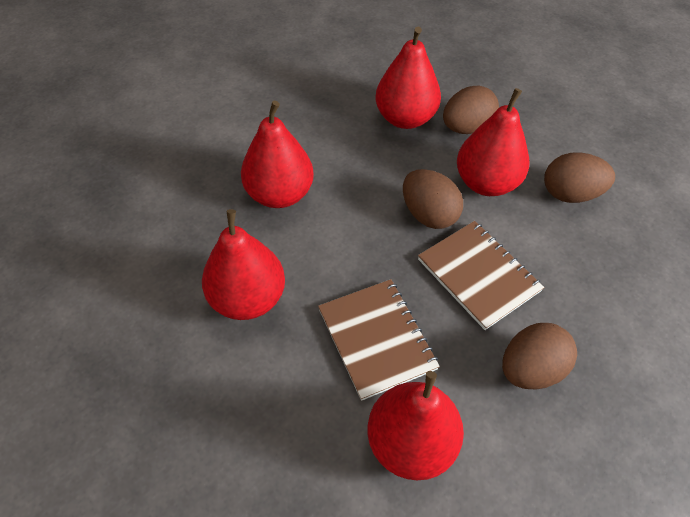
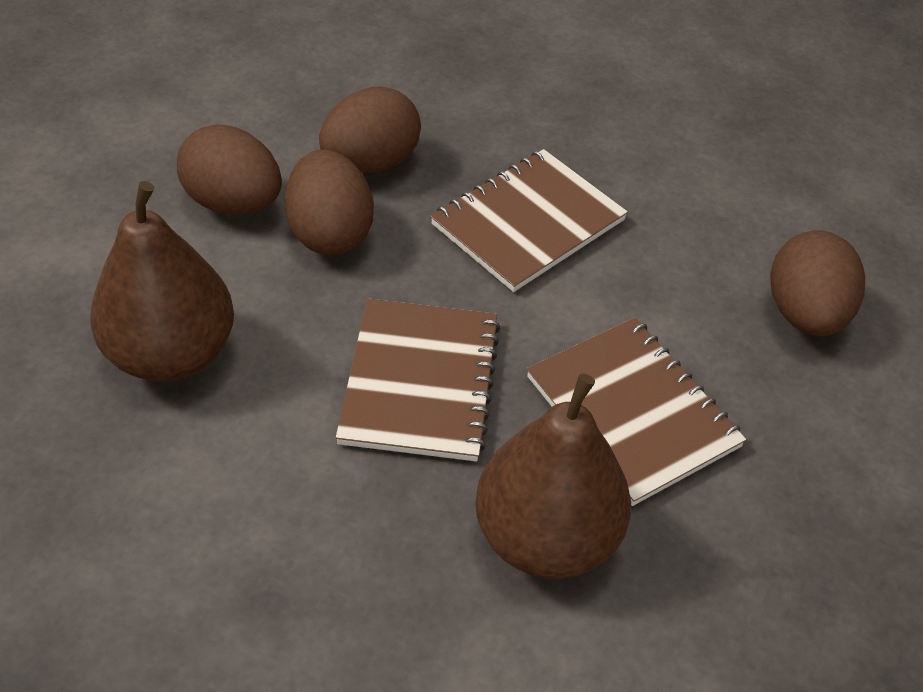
brown notebook: [318,279,440,401] [418,221,544,330] = 2 -> [335,298,500,461] [430,149,628,292] [527,318,746,506] = 3
brown pear: none = 0 -> [90,181,234,382] [475,373,631,579] = 2
red pear: [202,209,285,320] [241,101,314,208] [367,371,464,480] [376,27,441,129] [457,88,529,196] = 5 -> none = 0

